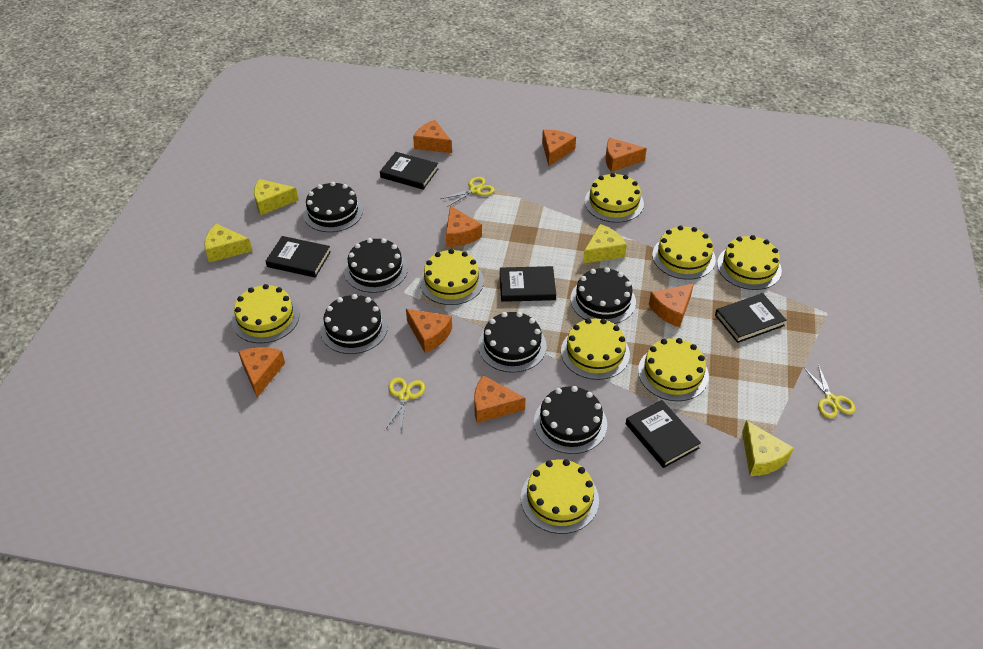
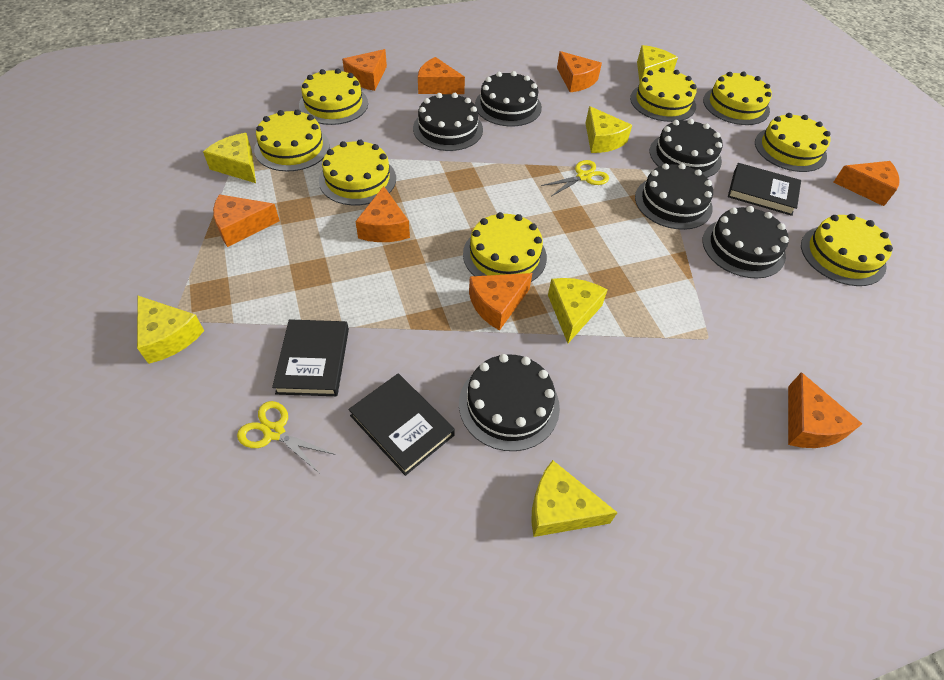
black book: [266,236,331,278] [380,152,438,190] [500,266,556,302] [626,400,701,468] [715,293,787,343] = 5 -> [272,319,349,396] [348,374,455,476] [728,163,801,216] = 3
yellow cheese: [204,224,252,262] [254,179,298,215] [583,224,627,263] [742,420,794,476] = 4 -> [137,296,204,364] [203,133,256,183] [531,460,618,537] [548,278,607,343] [585,106,632,153] [637,45,678,82] = 6
yellow scissors: [385,377,425,431] [441,177,494,207] [803,364,855,418] = 3 -> [237,401,336,474] [541,160,609,196] = 2

